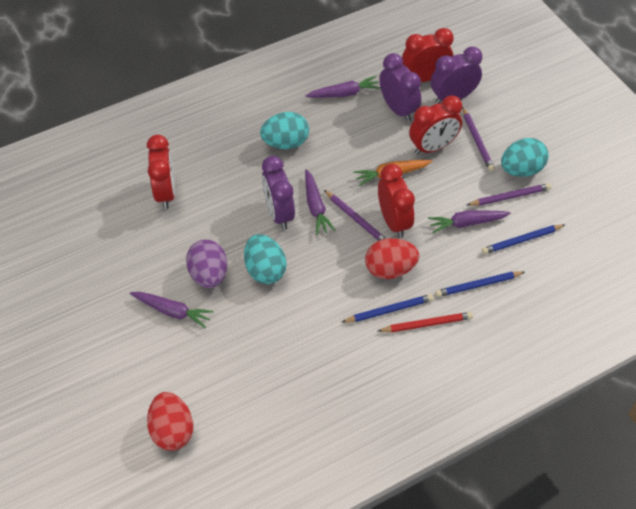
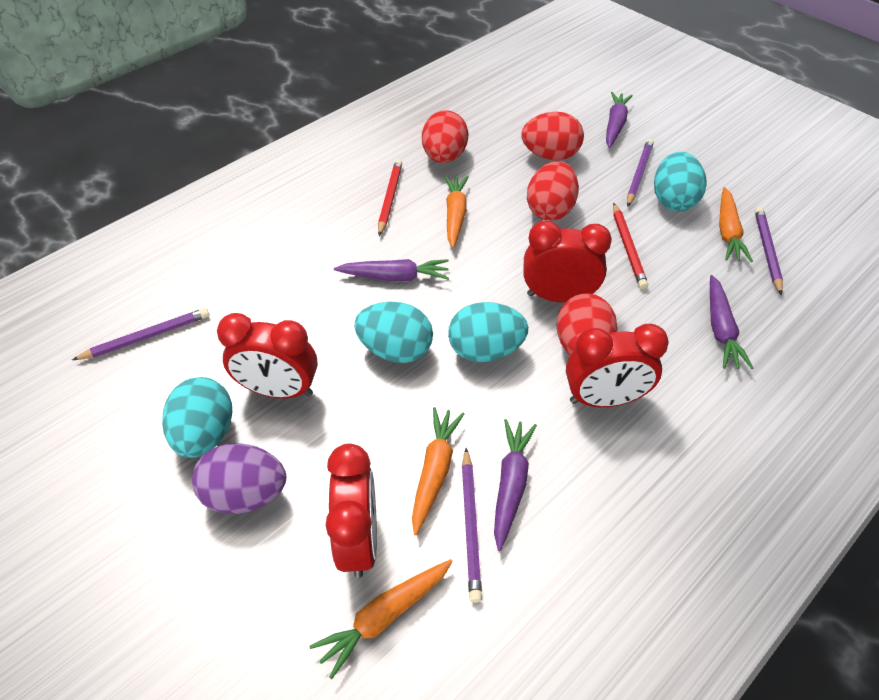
blue pencil: [342,294,434,323] [435,271,525,297] [482,225,565,254] = 3 -> none = 0
orange carrot: [353,160,432,186] = 1 -> [309,559,453,679] [412,407,464,535] [444,175,468,248] [719,187,753,262] = 4
purple clock: [262,156,295,230] [379,53,421,122] [431,47,482,104] = 3 -> none = 0
purple pencil: [324,190,386,241] [462,107,495,171] [467,183,551,206] = 3 -> [72,308,209,360] [462,448,482,603] [627,139,654,207] [755,207,783,295] = 4
red egg: [147,392,193,451] [365,238,419,279] = 2 -> [422,110,468,163] [521,112,584,160] [527,161,579,221] [557,293,618,355] = 4
red pencil: [378,312,473,333] = 1 -> [378,159,402,236] [613,203,648,289] = 2
turquoise egg: [244,234,287,284] [260,112,309,149] [501,138,549,177] = 3 -> [162,377,232,458] [354,302,433,363] [448,302,528,362] [654,152,707,211] = 4

